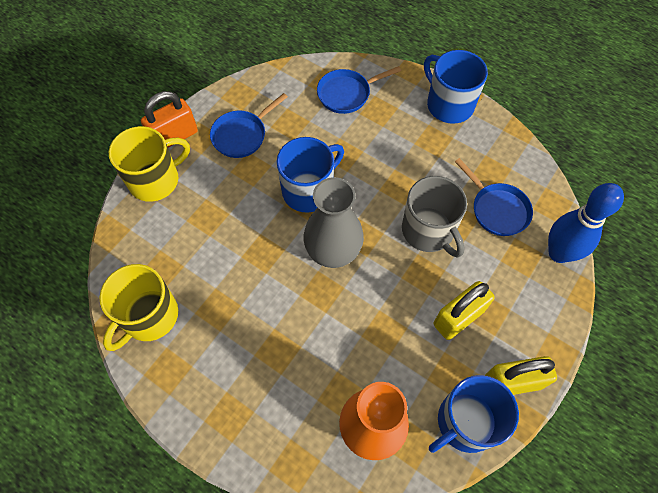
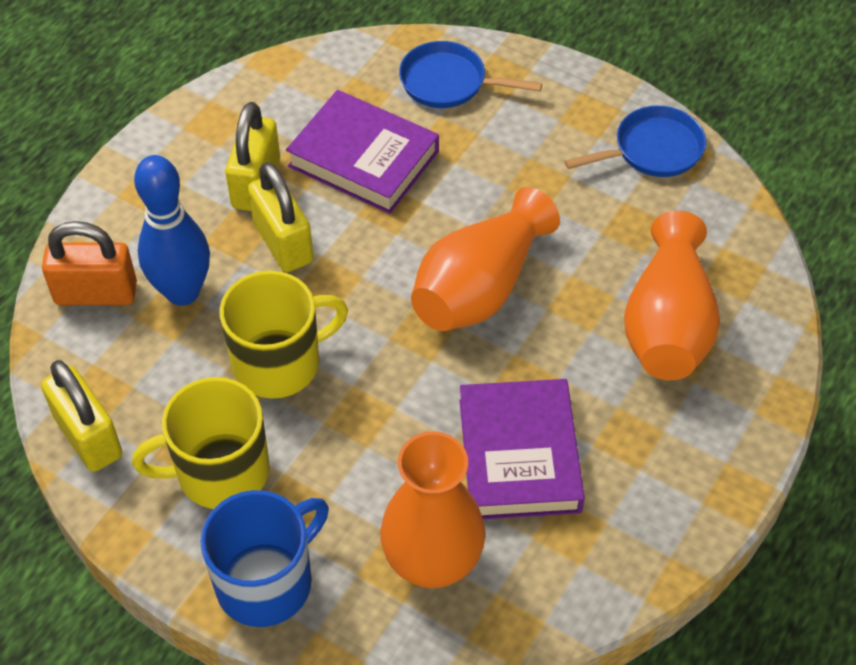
blue mug: [277,137,344,213] [424,50,488,124] [429,375,519,453] = 3 -> [200,490,329,627] = 1
blue pan: [210,93,288,158] [317,66,401,114] [455,158,533,236] = 3 -> [399,41,542,108] [564,106,706,177] = 2
grey mug: [402,176,467,258] = 1 -> none = 0
grey vase: [304,177,364,268] = 1 -> none = 0
orange vase: [339,382,409,460] = 1 -> [380,431,485,588] [411,187,560,331] [624,211,720,380] = 3
purple book: none = 0 -> [286,90,439,214] [459,379,585,519] = 2
yellow padlock: [434,281,495,340] [485,356,557,395] = 2 -> [41,360,122,472] [225,102,280,211] [248,162,313,272] = 3

